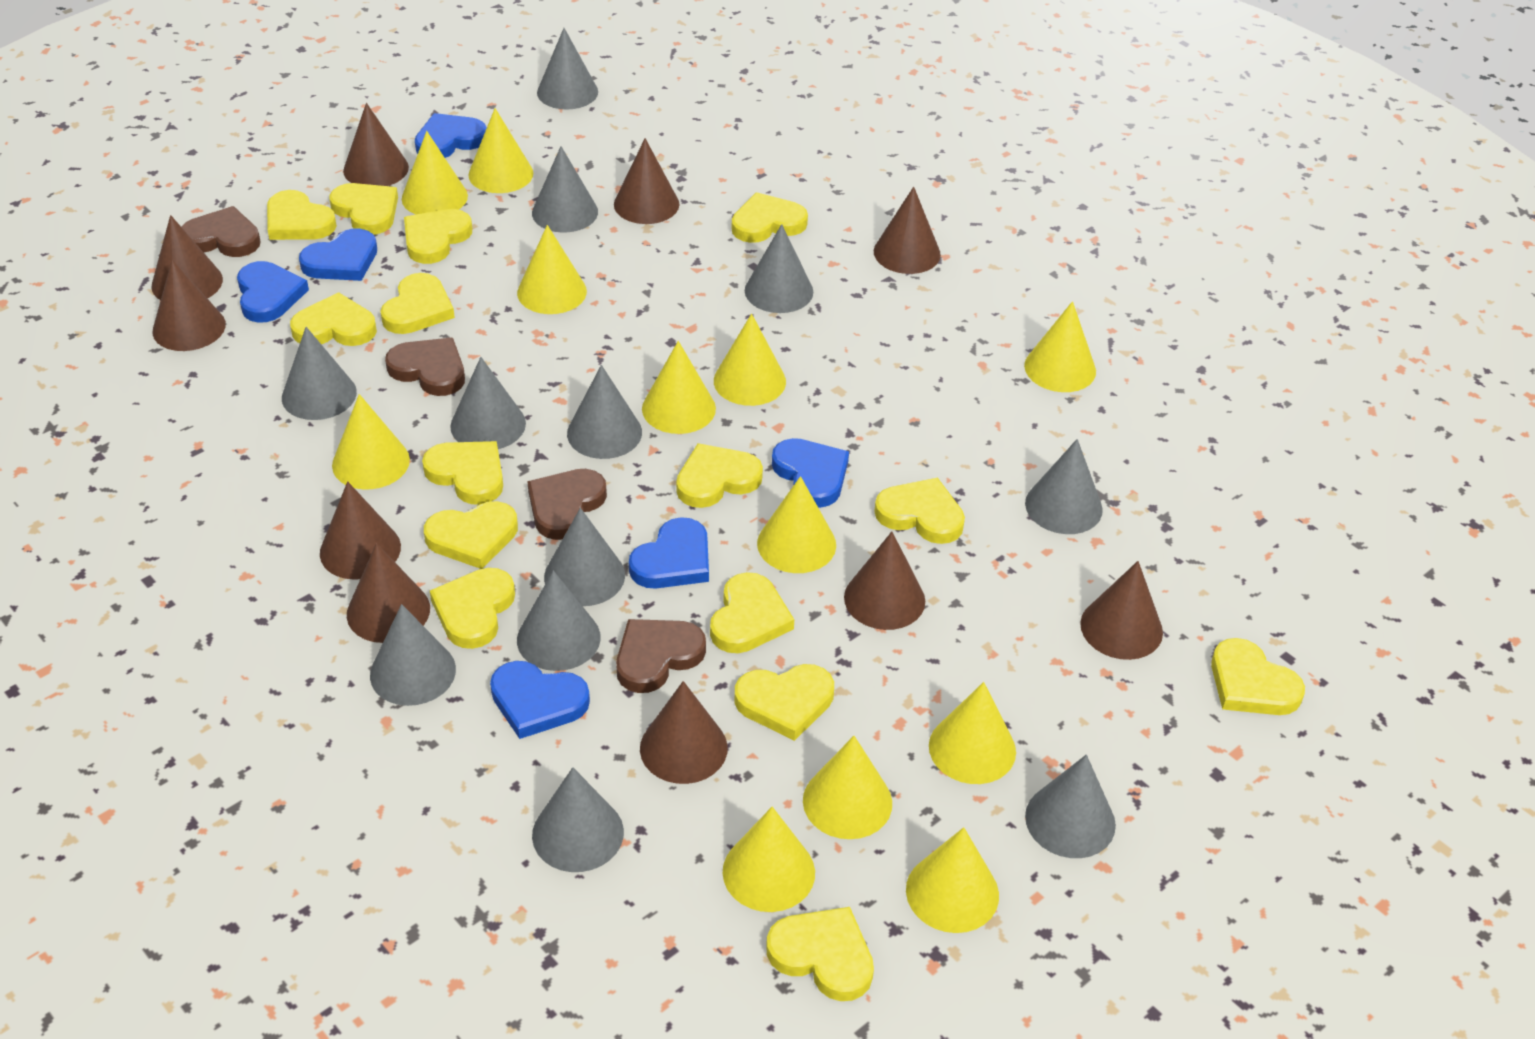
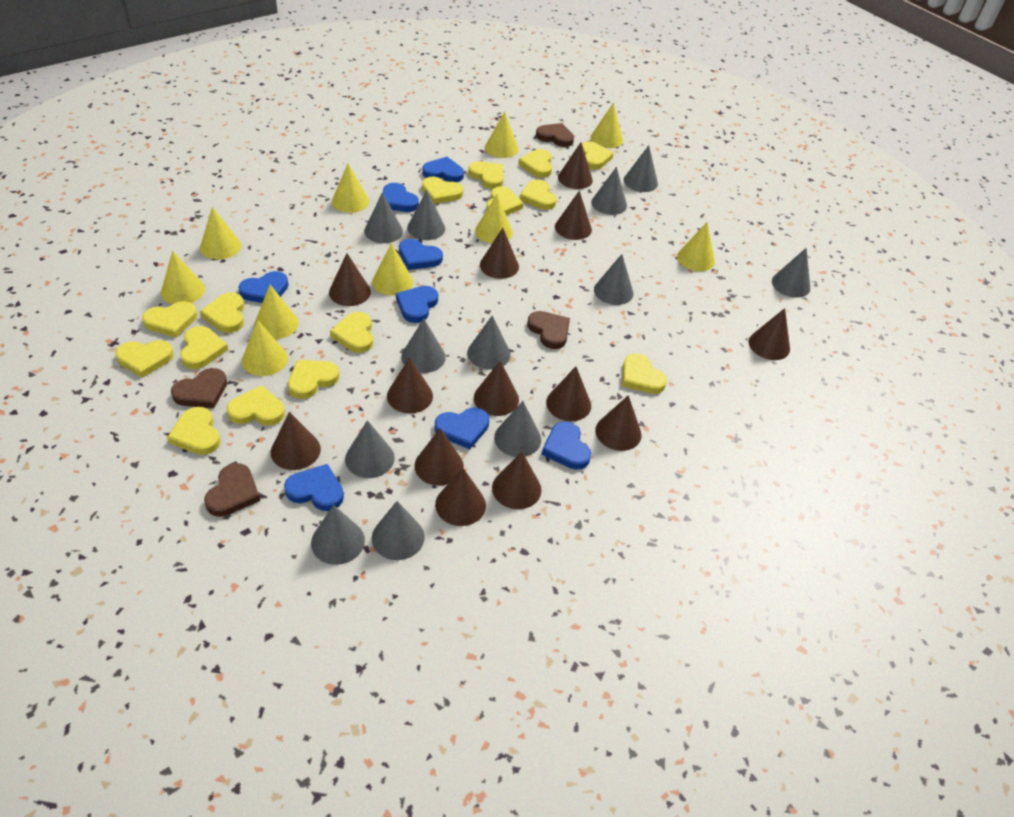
blue heart: [237,261,309,323] [299,229,377,281] [415,113,487,158] [490,661,590,739] [629,517,709,588] [772,438,849,508] = 6 -> [238,271,289,303] [284,464,344,511] [383,183,419,212] [396,286,438,323] [399,239,443,270] [422,157,464,182] [435,408,489,449] [542,421,591,470] = 8
brown cone: [151,215,223,300] [152,260,226,351] [320,481,401,580] [343,103,409,186] [347,543,430,643] [614,138,679,224] [640,681,728,784] [844,532,925,630] [874,187,941,274] [1080,561,1163,660] = 10 -> [271,412,321,470] [329,253,371,306] [387,357,433,413] [414,428,464,486] [435,468,486,526] [474,361,519,416] [480,228,519,279] [492,452,542,509] [546,367,591,421] [555,191,592,240] [558,142,593,189] [595,395,642,451] [749,308,790,360] = 13
yellow cone: [332,394,410,490] [402,131,468,214] [468,108,533,193] [517,225,587,314] [642,341,716,434] [714,314,786,406] [723,807,815,912] [757,476,836,573] [803,736,892,839] [906,827,999,933] [929,682,1016,784] [1024,301,1096,392] = 12 -> [161,251,205,304] [200,207,241,259] [242,320,288,376] [254,285,299,339] [332,164,369,213] [372,243,413,296] [475,194,513,244] [485,112,519,158] [591,103,623,148] [677,222,715,271] = 10

